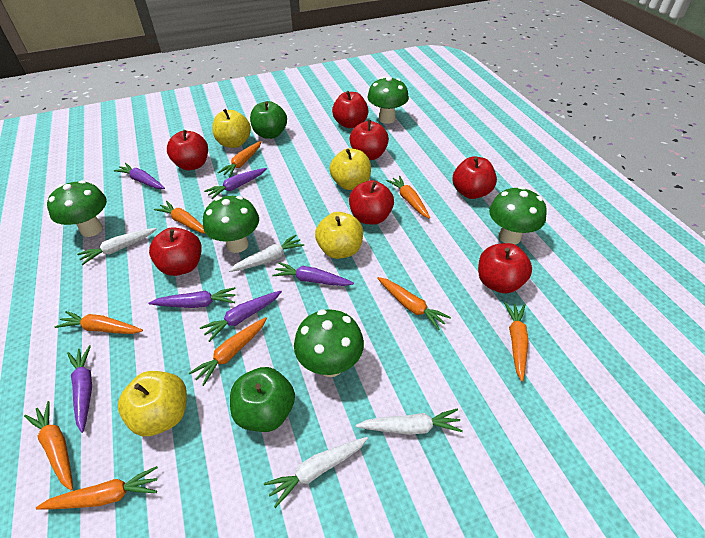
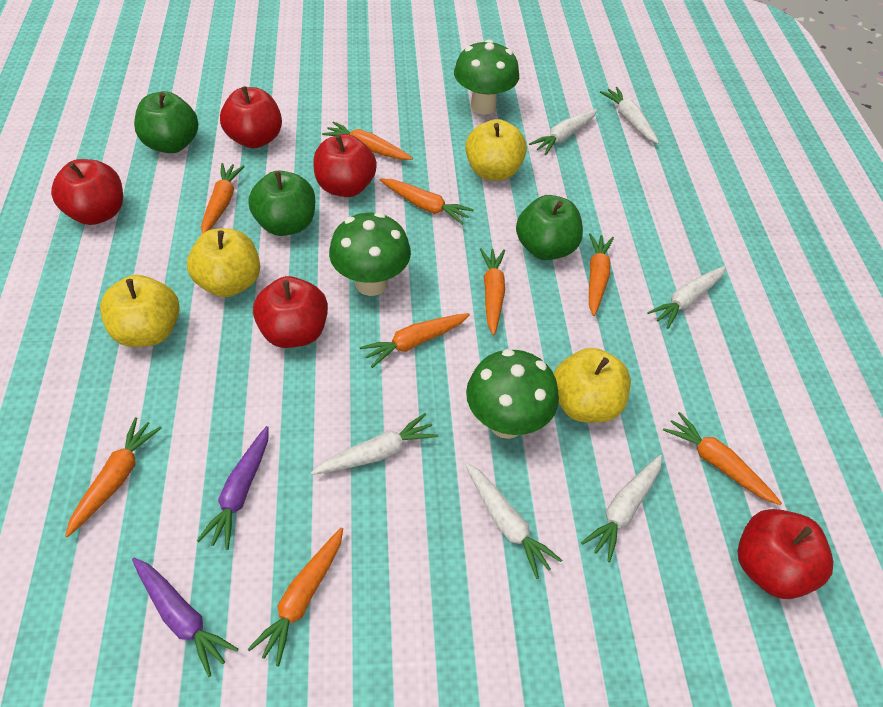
green apple: [230,367,295,432] [250,101,287,139] = 2 -> [134,91,198,153] [248,170,315,236] [516,195,583,260] = 3
green mushroom: [47,180,107,237] [203,196,259,253] [294,309,364,377] [367,77,409,124] [489,186,547,245] = 5 -> [329,212,411,296] [454,39,519,115] [466,349,559,439] = 3
purple carrot: [67,345,92,433] [114,163,165,189] [148,287,236,308] [200,291,282,342] [204,168,267,199] [272,262,354,286] = 6 -> [132,558,238,677] [197,426,268,550] = 2
red apple: [149,227,202,276] [167,130,208,171] [332,91,369,128] [349,180,394,225] [350,120,389,160] [453,156,497,199] [478,243,532,293] = 7 -> [51,159,123,225] [220,86,282,148] [253,276,328,348] [313,134,377,197] [738,509,833,599] = 5
white carrot: [77,228,157,265] [229,235,304,272] [264,437,368,508] [356,408,463,435] = 4 -> [311,413,438,475] [465,463,562,579] [529,109,597,155] [581,455,662,562] [600,87,659,144] [647,266,726,329] = 6

